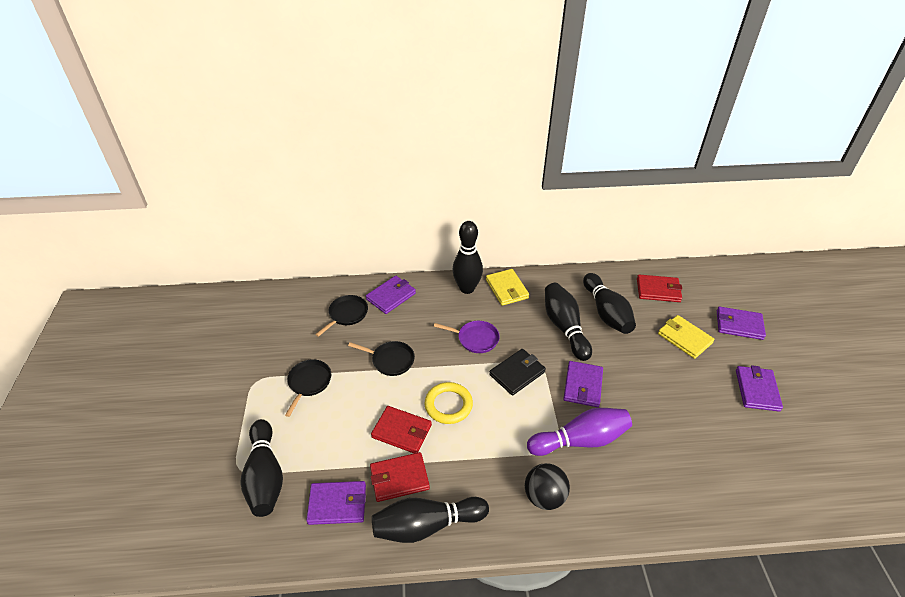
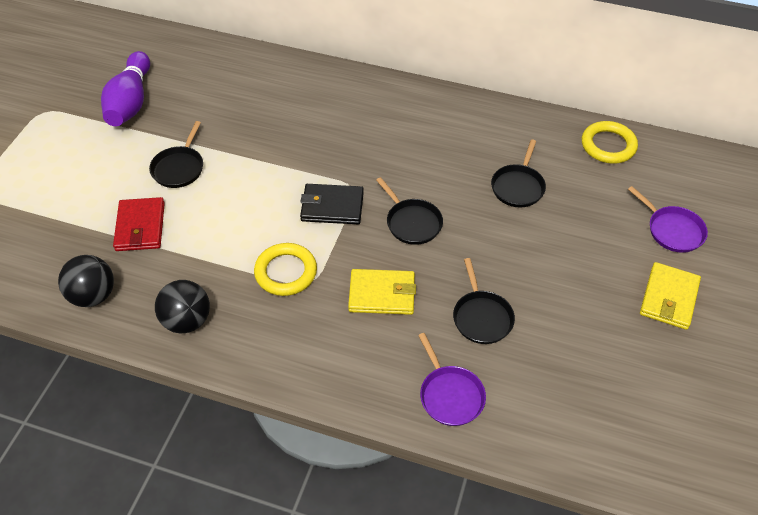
black ball: [525,463,570,510] = 1 -> [58,255,114,307] [155,280,210,333] = 2
black bowling pin: [240,419,283,517] [372,497,489,543] [452,221,483,294] [545,283,592,361] [583,273,636,334] = 5 -> none = 0
black pan: [285,359,331,417] [315,295,368,337] [348,341,415,376] = 3 -> [149,121,203,188] [376,177,443,245] [453,258,515,344] [491,139,546,208] = 4
purple pan: [434,321,500,353] = 1 -> [418,333,486,426] [628,186,708,253] = 2
purple wallet: [306,481,366,525] [366,276,416,314] [563,361,603,407] [717,306,766,340] [736,365,783,412] = 5 -> none = 0
red wallet: [370,452,430,502] [371,406,432,453] [637,274,682,302] = 3 -> [113,197,165,251] = 1
yellow ring: [425,382,473,424] = 1 -> [254,243,317,296] [582,121,638,164] = 2

